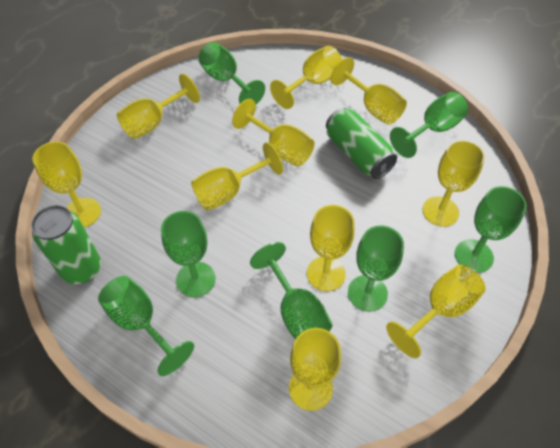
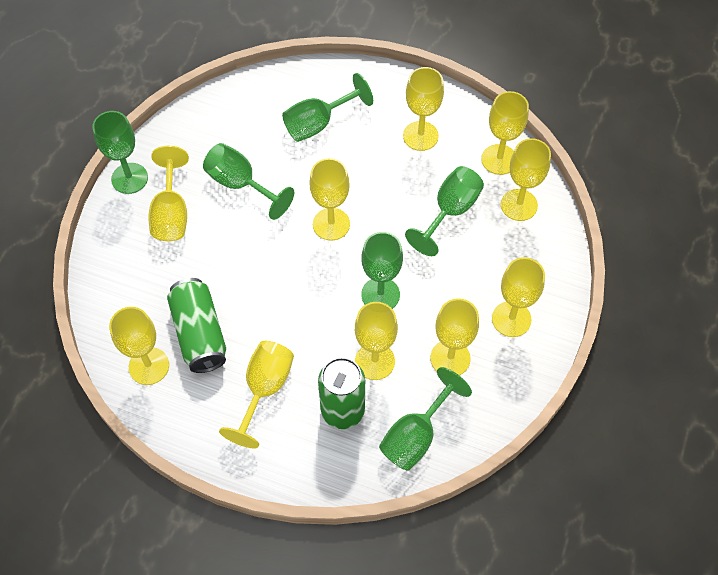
green goblet: [98,276,194,376] [161,211,215,297] [198,42,265,104] [250,242,333,340] [348,225,404,312] [390,92,468,158] [455,186,527,273] = 7 -> [92,111,148,194] [203,143,295,220] [282,73,373,142] [361,232,403,309] [379,367,472,471] [405,166,484,256] = 6

